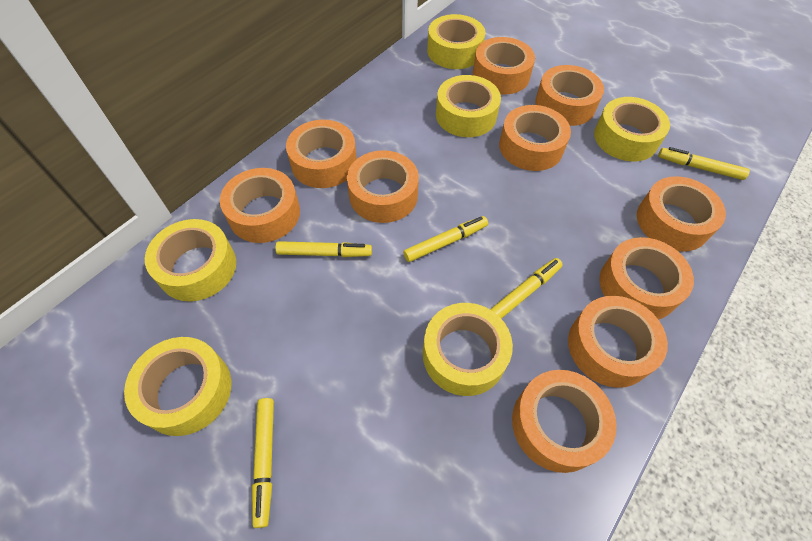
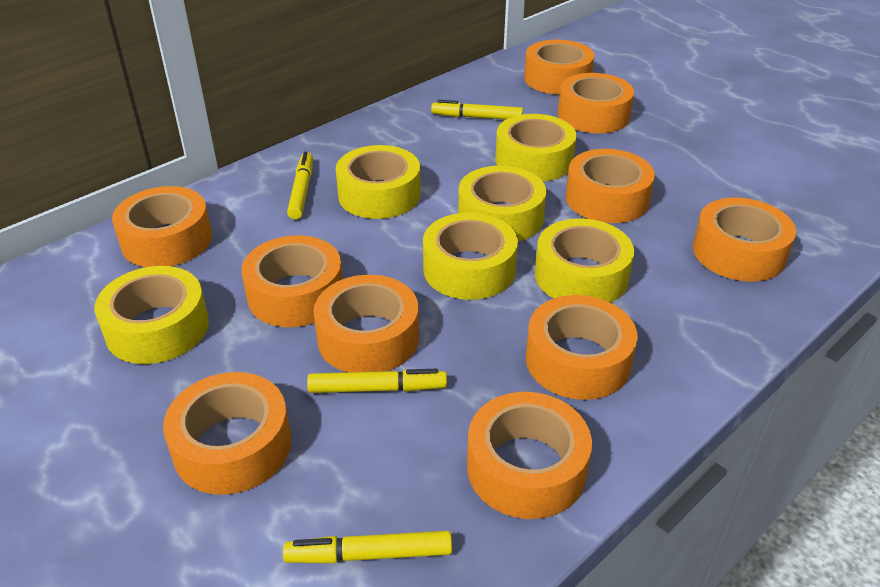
yellow marker: [252,398,274,528] [275,241,372,257] [403,216,488,262] [490,258,563,319] [658,147,750,180] = 5 -> [283,531,452,563] [287,152,313,220] [307,369,447,393] [431,100,523,120] = 4

